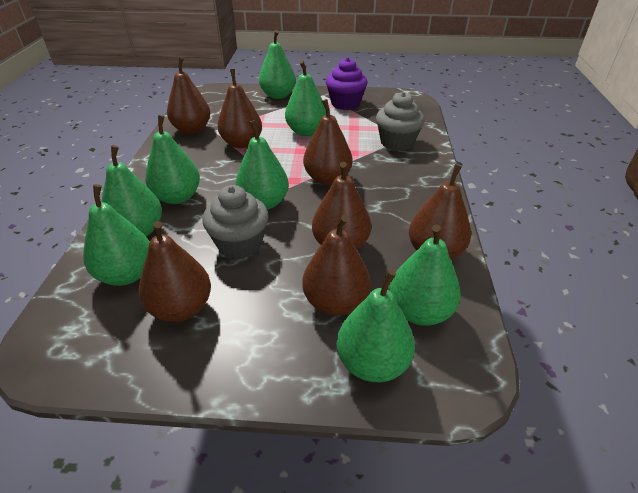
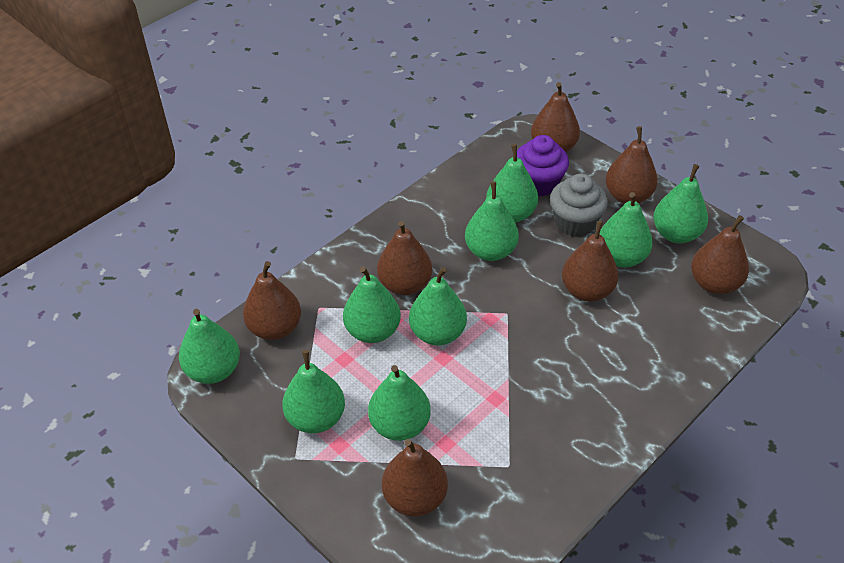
green pear: [83,184,150,286] [102,145,162,236] [145,115,200,204] [235,120,289,210] [259,30,296,99] [285,60,326,136] [337,270,415,382] [389,225,461,326] = 8 -> [179,309,240,384] [282,350,345,433] [343,266,401,343] [368,365,431,441] [409,267,467,345] [465,181,519,261] [486,144,538,223] [600,192,653,268] [653,164,708,243] = 9
grey cupcake: [203,185,268,259] [376,92,425,151] = 2 -> [550,174,608,237] = 1

